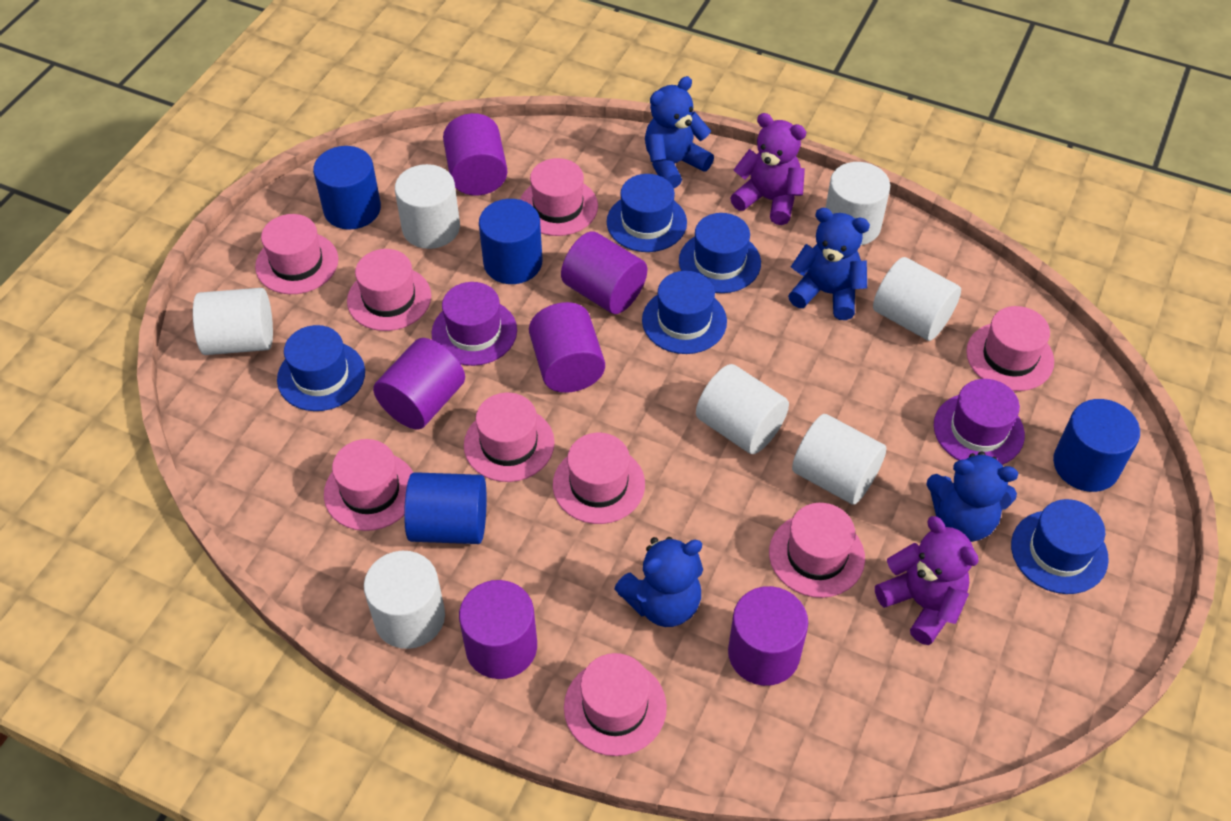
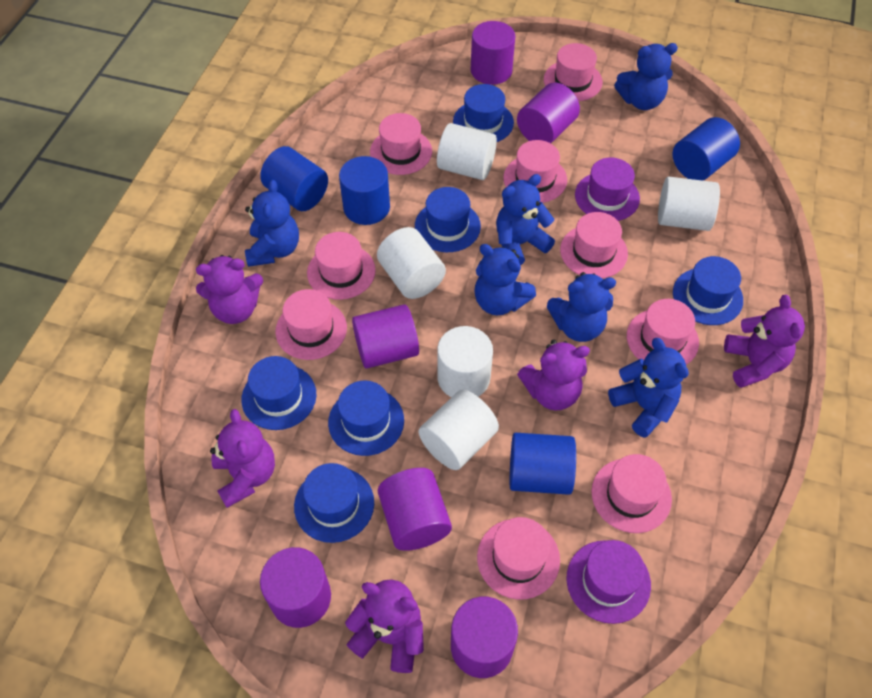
blue hat: [277,325,365,411] [607,174,687,252] [642,271,727,354] [679,213,761,293] [1011,499,1109,594] = 5 -> [241,356,316,430] [294,463,374,543] [328,380,404,456] [415,187,481,252] [453,84,514,142] [673,256,743,325] = 6
blue teddy bear: [614,537,703,627] [645,76,714,188] [788,208,870,320] [926,451,1018,542] = 4 -> [245,180,299,267] [474,244,536,315] [496,174,555,265] [547,272,616,342] [608,338,689,438] [614,43,678,110] = 6
purple teddy bear: [730,113,806,225] [875,516,979,645] = 2 -> [196,255,263,324] [210,409,275,508] [345,579,424,673] [517,340,590,411] [724,295,805,388] = 5
white cylinder: [193,288,273,355] [364,551,445,649] [395,164,460,249] [696,364,789,454] [792,414,887,505] [825,162,890,246] [873,257,961,341] = 7 -> [377,227,446,299] [419,390,499,470] [437,123,497,180] [437,326,493,397] [658,177,720,231] = 5

